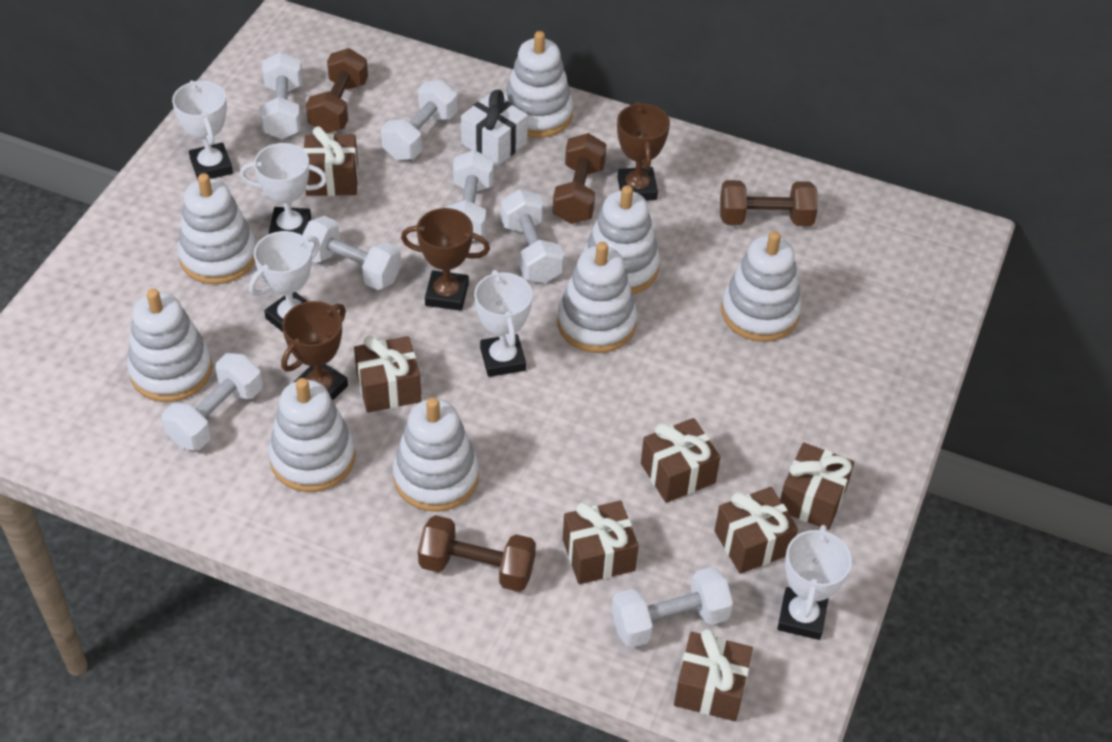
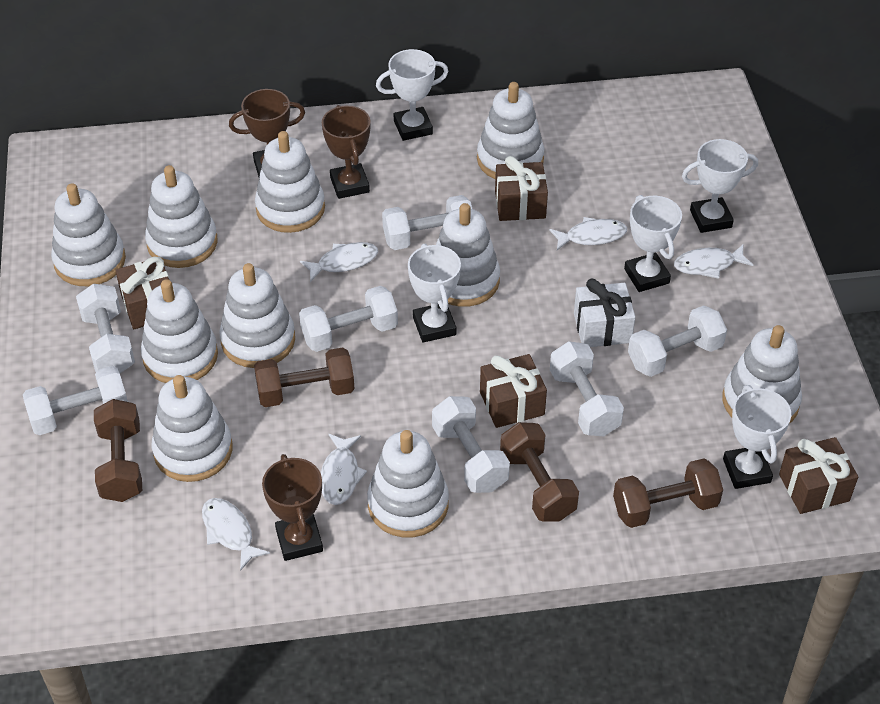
brown gift: [303,126,358,196] [354,336,422,413] [563,501,639,584] [641,418,720,503] [674,629,753,721] [714,487,798,574] [780,443,854,530] = 7 -> [115,257,169,329] [480,354,547,428] [495,156,548,221] [779,437,858,514] = 4
white fish: none = 0 -> [202,498,270,571] [300,242,378,282] [321,434,367,505] [549,217,627,250] [674,245,753,279] = 5
white stacking toy: [127,289,213,402] [177,173,256,284] [268,378,355,492] [393,397,479,512] [504,31,573,138] [557,242,637,353] [584,185,660,294] [721,231,801,342] = 8 -> [51,183,126,286] [141,279,218,383] [145,165,218,268] [152,375,232,482] [219,263,295,368] [255,131,325,233] [367,430,449,537] [436,203,500,307] [477,82,544,179] [722,325,802,424] = 10

